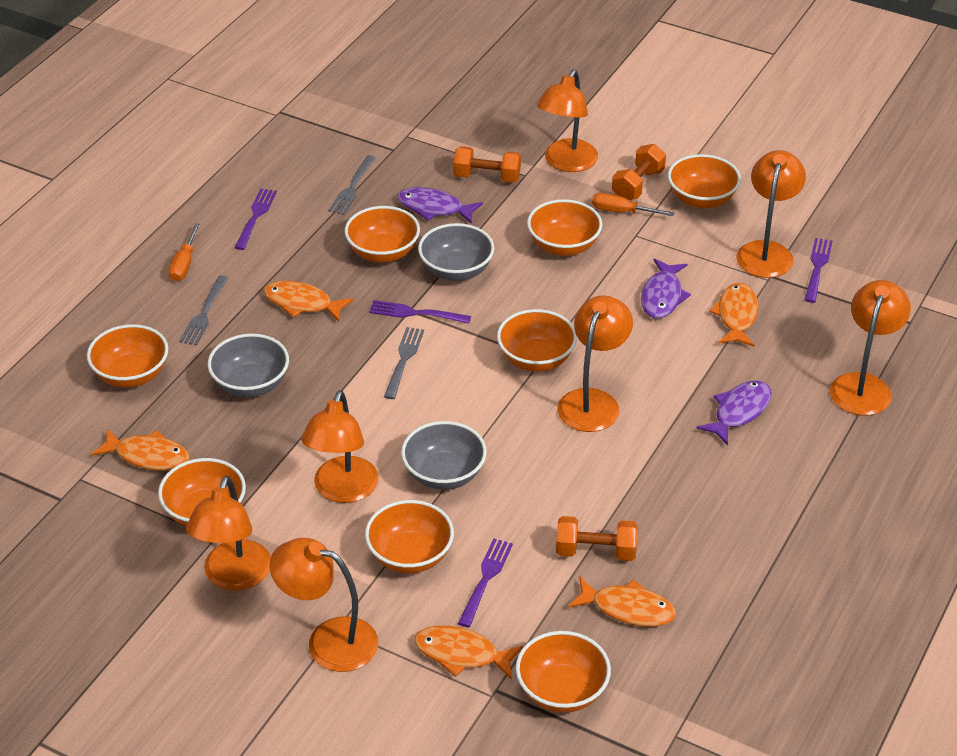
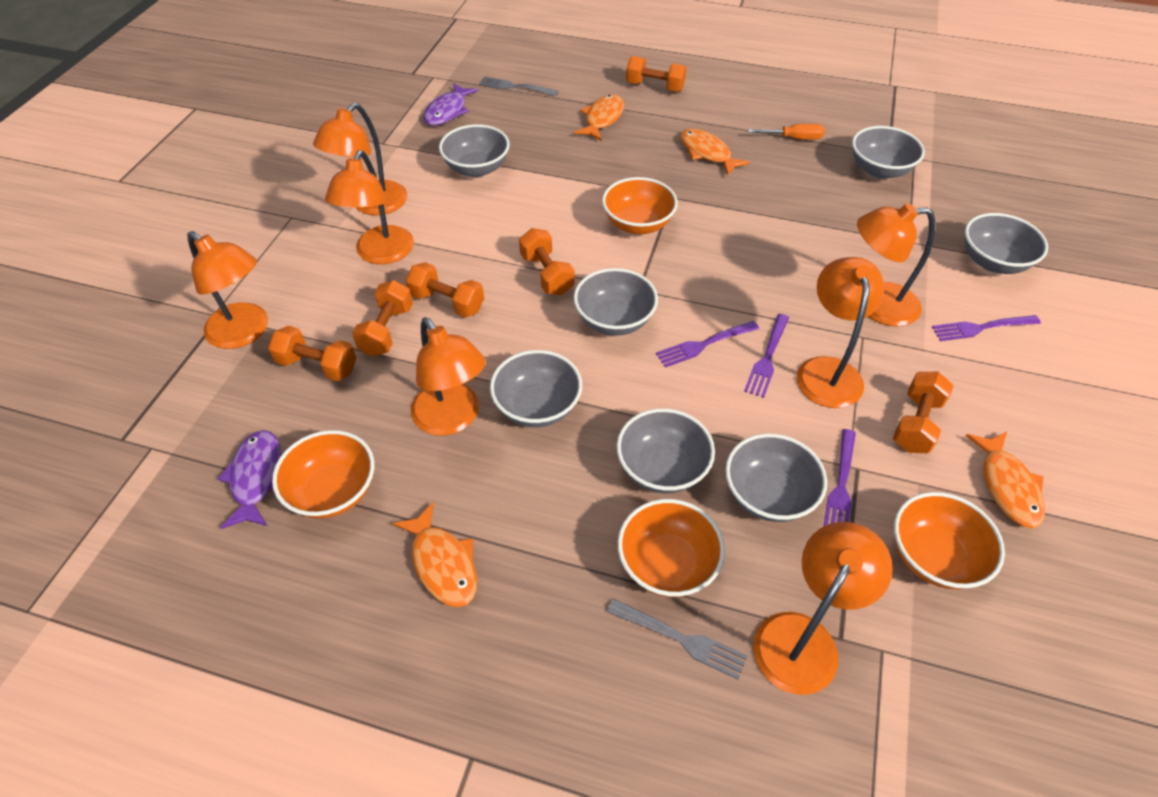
grey bowl: [208,334,289,397] [401,421,487,490] [418,223,495,281] = 3 -> [439,124,510,177] [490,350,582,427] [574,268,658,336] [617,408,715,493] [725,433,827,522] [852,126,925,179] [965,213,1048,274] = 7
grey fork: [179,275,229,345] [328,155,376,215] [384,327,424,399] = 3 -> [479,76,559,96] [607,599,747,680] = 2
orange bowl: [87,324,168,387] [158,458,246,526] [345,206,420,263] [365,500,454,573] [497,309,577,371] [516,631,611,713] [527,199,602,256] [668,154,741,209] = 8 -> [272,430,374,518] [602,177,678,234] [618,499,725,597] [894,492,1005,589] = 4
orange dumbbell: [453,146,521,183] [556,516,638,561] [612,144,666,200] = 3 -> [268,326,357,382] [352,280,413,356] [405,262,484,318] [519,228,575,295] [626,56,687,92] [893,372,953,453] = 6
orange fish: [91,428,190,471] [264,280,353,322] [414,625,523,680] [568,577,676,627] [709,283,759,347] = 5 -> [392,502,477,607] [574,94,624,141] [681,128,750,176] [966,432,1045,528] = 4
orange screwdriver: [169,223,200,281] [592,193,674,216] = 2 -> [748,124,825,140] = 1
purple fish: [397,187,483,224] [641,259,691,318] [696,380,771,445] = 3 -> [218,430,281,529] [424,83,478,126] = 2

